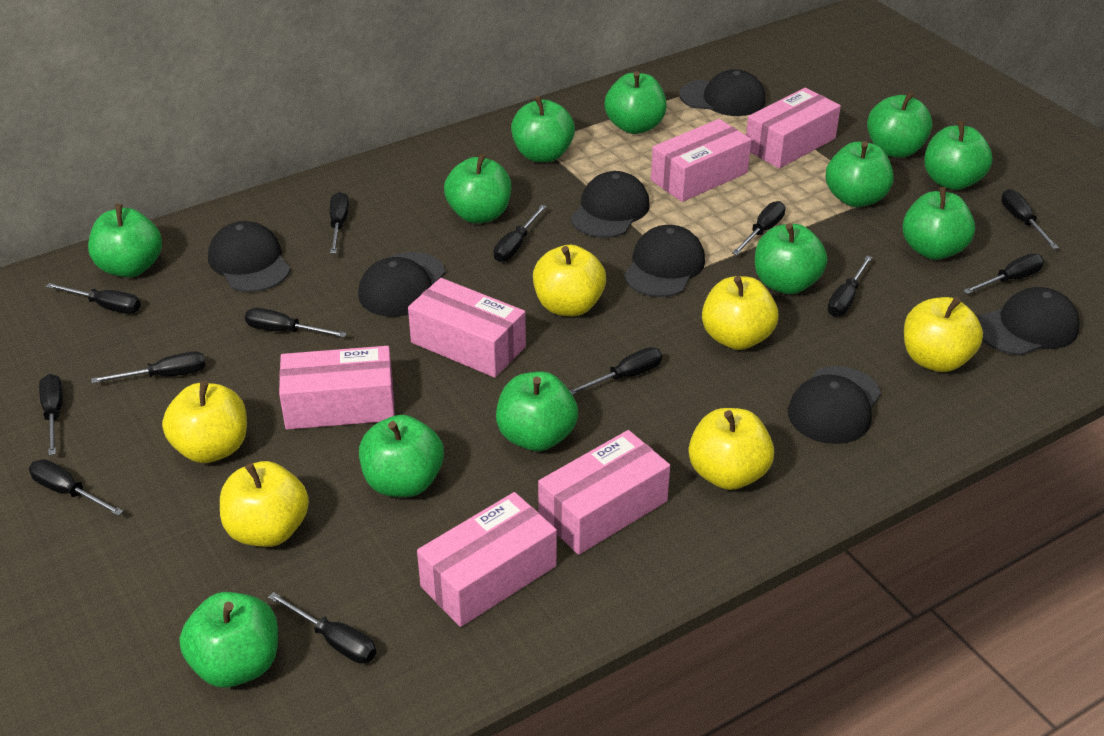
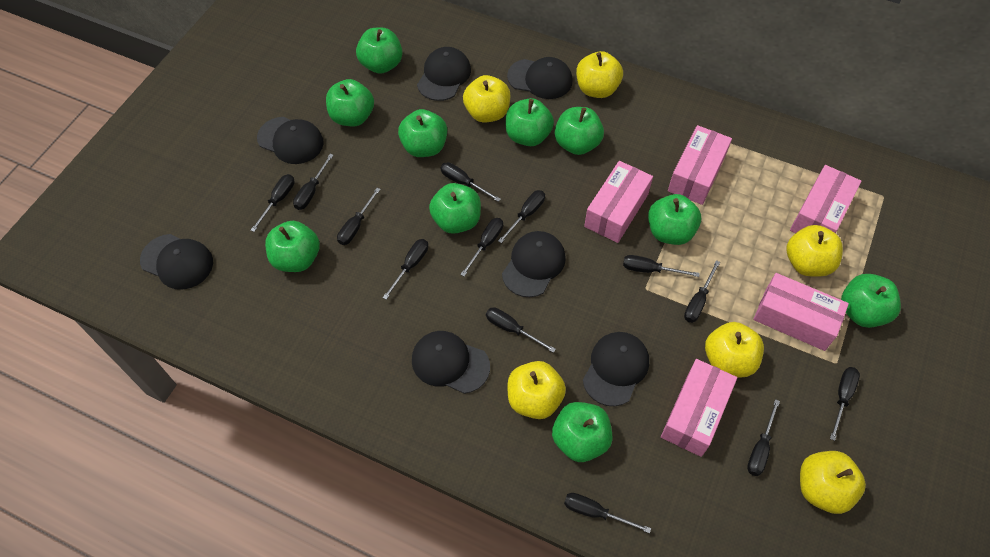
green apple: [88,204,162,277] [179,592,278,688] [359,415,444,497] [444,153,511,223] [496,372,578,451] [511,96,575,162] [605,71,667,134] [755,223,827,294] [826,141,894,207] [867,91,932,157] [902,187,975,260] [924,121,992,190] = 12 -> [265,221,320,272] [326,79,374,126] [356,28,403,74] [398,109,447,157] [429,183,481,234] [506,98,554,146] [552,402,613,462] [555,107,604,155] [648,194,701,245] [841,274,901,328] = 10
pink box: [279,346,395,430] [408,278,526,378] [417,492,557,627] [538,430,670,555] [651,119,751,202] [746,88,841,169] = 6 -> [584,161,653,243] [661,359,737,457] [668,125,732,205] [753,273,849,351] [790,165,861,233] = 5

